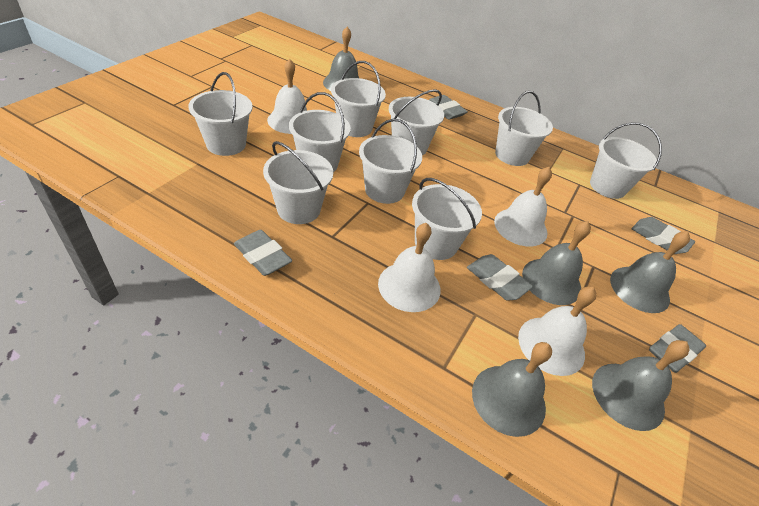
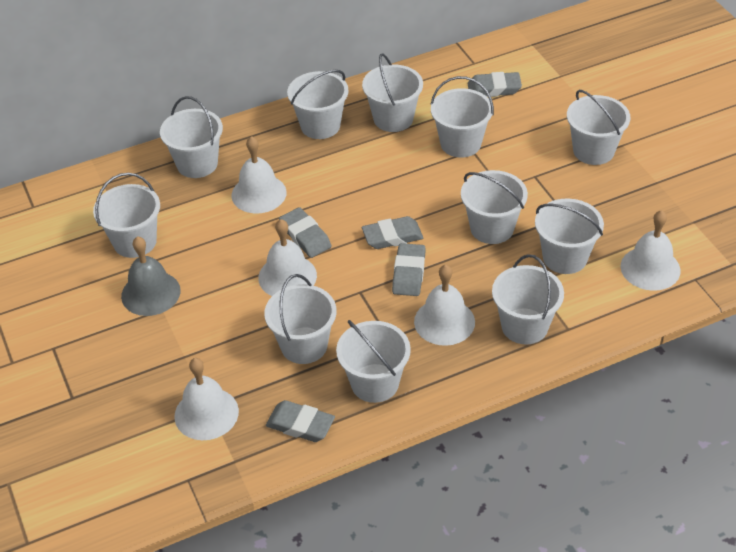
grey bell: [323,27,359,91] [472,342,552,437] [522,221,591,305] [592,340,690,431] [610,231,690,313] = 5 -> [121,236,181,316] = 1
white bell: [267,59,307,134] [378,223,441,312] [494,167,552,247] [518,286,597,376] = 4 -> [174,358,239,440] [231,136,287,213] [258,219,317,296] [414,265,475,346] [621,210,681,291] = 5
white bucket: [189,72,253,156] [263,141,333,224] [289,92,351,172] [331,61,386,137] [359,119,422,204] [389,89,444,156] [412,178,482,260] [495,91,553,166] [590,122,662,199] = 9 -> [93,173,160,258] [160,96,223,178] [264,274,336,364] [287,70,349,139] [336,320,411,403] [362,54,423,132] [430,76,494,158] [461,170,528,244] [492,254,564,345] [535,198,604,274] [567,90,630,165] = 11

